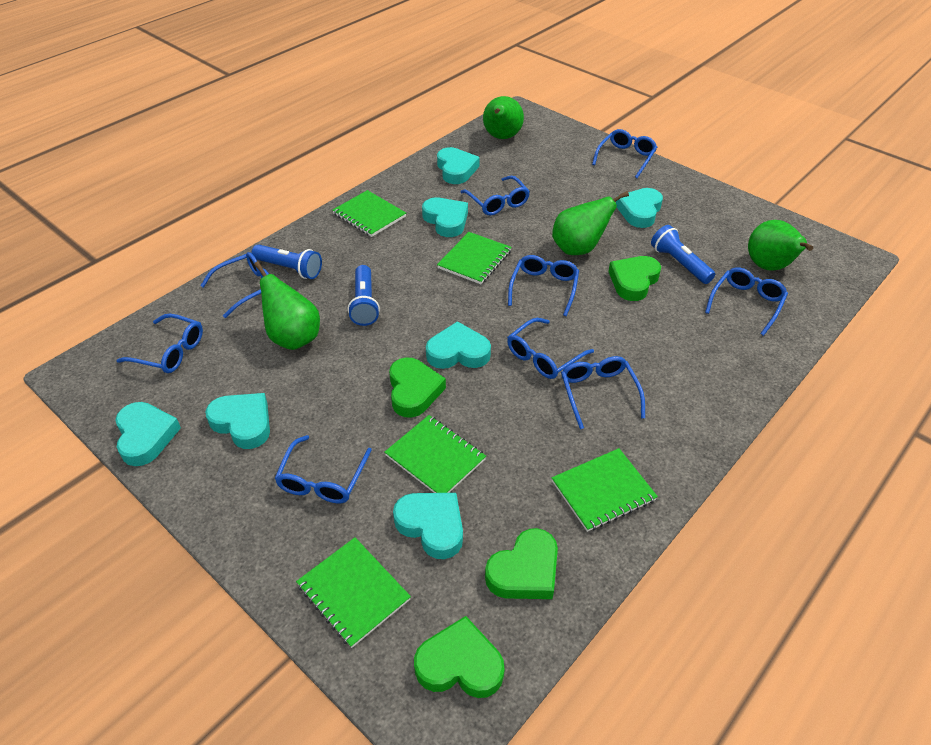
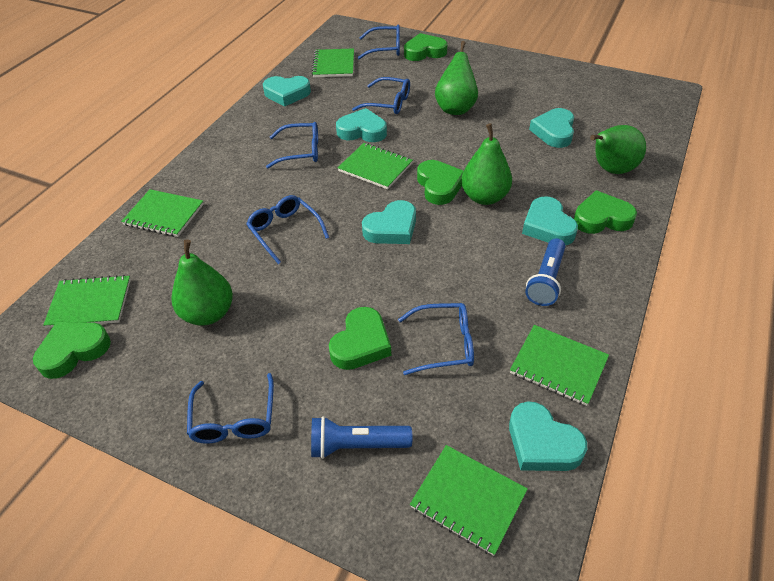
blue flashlight: [252,244,322,279] [348,265,380,326] [651,225,715,284] = 3 -> [311,416,412,459] [525,238,565,306] = 2
blue glasses: [116,314,203,373] [200,252,269,318] [274,435,372,504] [461,175,530,216] [507,318,594,379] [508,255,579,316] [561,356,645,429] [592,129,657,178] [705,268,788,336] = 9 -> [187,373,274,444] [246,195,329,264] [266,122,318,168] [352,77,410,114] [358,25,400,59] [398,303,474,375] = 6
green heart: [389,357,446,418] [414,616,505,698] [485,528,558,599] [608,256,661,301] = 4 -> [33,321,111,379] [329,307,391,370] [404,33,447,61] [417,160,464,205] [574,191,637,234] = 5
green notebook: [296,537,411,648] [333,190,406,237] [385,415,486,493] [437,232,512,284] [552,448,658,532] = 5 -> [43,275,131,328] [121,189,204,237] [311,48,354,77] [337,143,413,189] [410,445,528,556] [510,325,609,406] = 6
turquoise heart: [115,402,181,466] [205,393,270,449] [393,493,463,559] [422,197,468,237] [426,321,491,369] [437,147,479,184] [616,188,663,228] = 7 -> [263,76,311,107] [336,108,387,142] [362,200,416,244] [509,402,587,471] [522,196,578,245] [529,108,574,148] = 6

